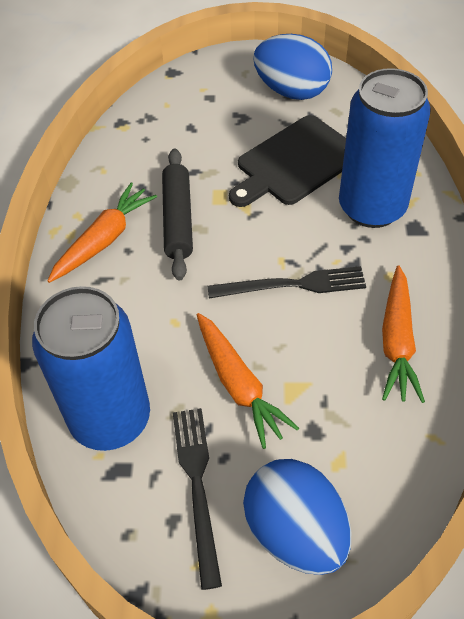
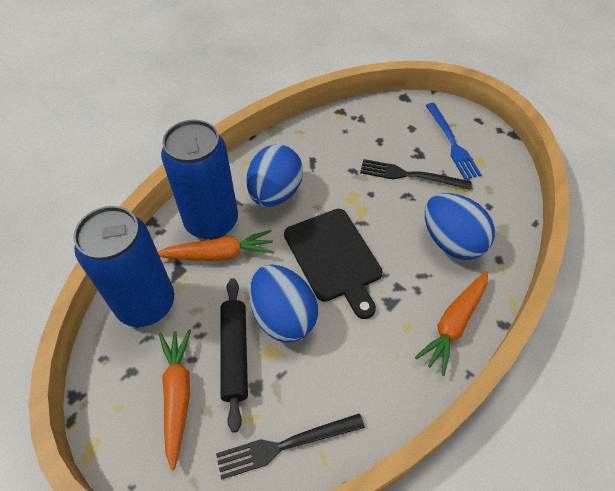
blue egg: [243,459,351,575] [253,34,332,100] = 2 -> [246,144,303,207] [249,265,318,342] [425,193,495,260] = 3
blue fork: none = 0 -> [425,103,482,180] = 1

